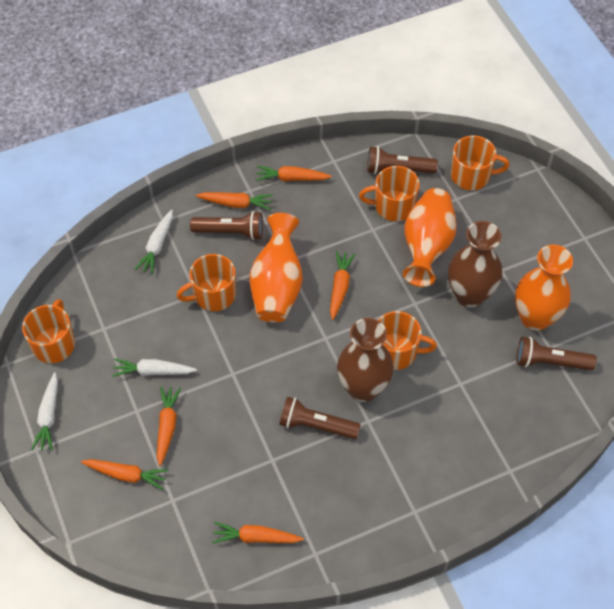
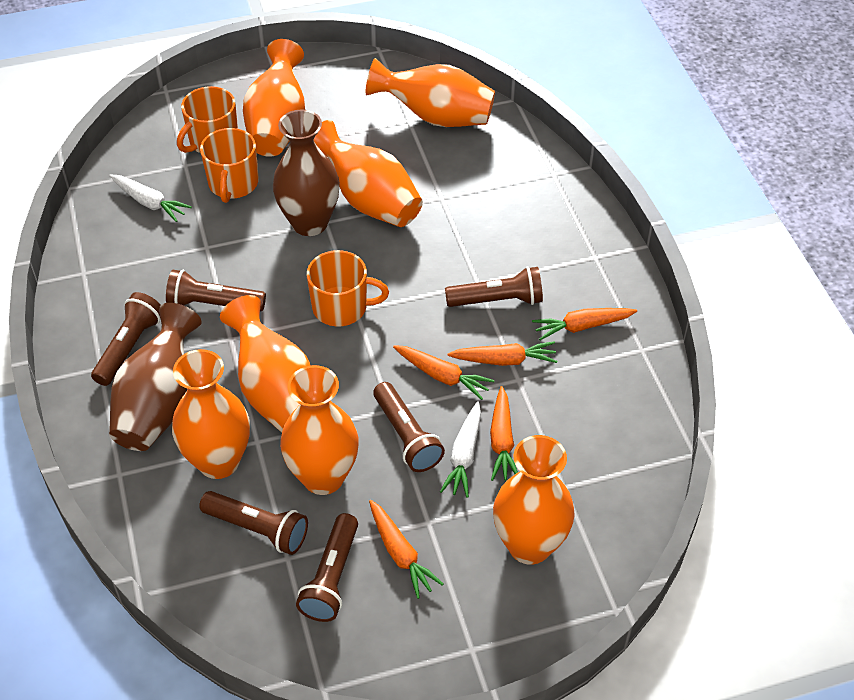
brown flashlight: [190,211,263,240] [279,397,361,439] [367,146,438,174] [516,337,597,370] = 4 -> [91,292,161,386] [166,270,266,311] [199,491,308,555] [296,513,358,622] [373,382,445,472] [445,267,543,307] = 6
orange carrot: [81,459,168,490] [157,386,181,466] [196,192,273,210] [212,522,304,544] [256,166,332,181] [330,251,355,320] = 6 -> [369,500,443,599] [393,345,495,400] [447,341,557,366] [490,386,518,481] [532,308,637,340] = 5
orange mug: [22,299,75,363] [177,254,236,311] [359,166,420,221] [378,311,437,370] [451,135,509,190] = 5 -> [177,86,238,153] [200,128,259,203] [307,250,389,327] = 3
orange vase: [250,213,303,323] [403,188,457,287] [515,245,573,331] = 3 -> [172,349,250,479] [220,295,311,433] [243,39,305,157] [280,365,359,495] [313,120,423,227] [366,58,495,127] [493,435,575,565] = 7
white carrot: [31,372,58,451] [112,358,197,377] [135,209,173,275] = 3 -> [109,174,192,222] [440,401,481,498] = 2

